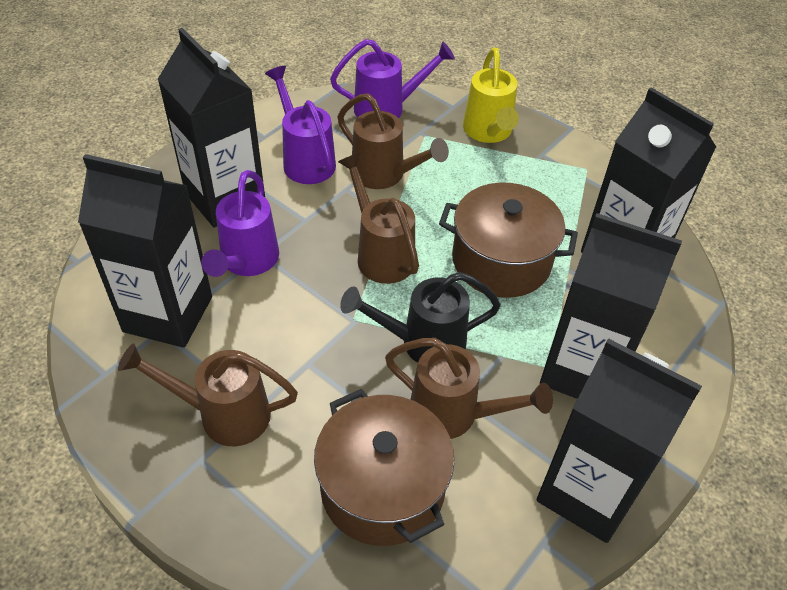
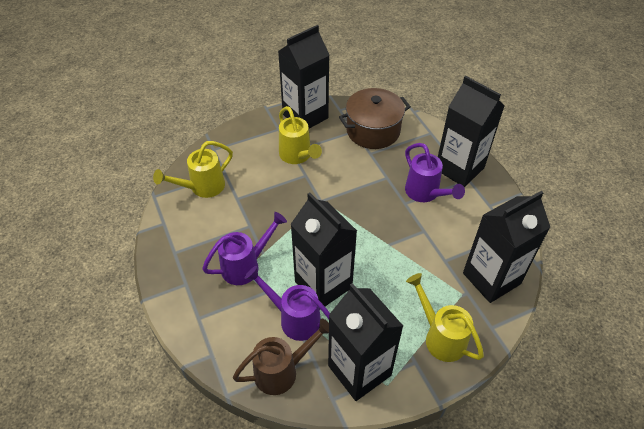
black watering can: [340,272,501,363] = 1 -> none = 0
brown pot: [314,389,455,546] [439,183,578,298] = 2 -> [339,88,411,149] = 1
brown watering can: [118,343,298,446] [338,93,449,189] [338,153,419,284] [385,338,553,439] = 4 -> [233,319,329,395] = 1
yellow watering can: [463,47,519,143] = 1 -> [153,141,233,198] [279,106,322,164] [406,273,484,362] = 3

